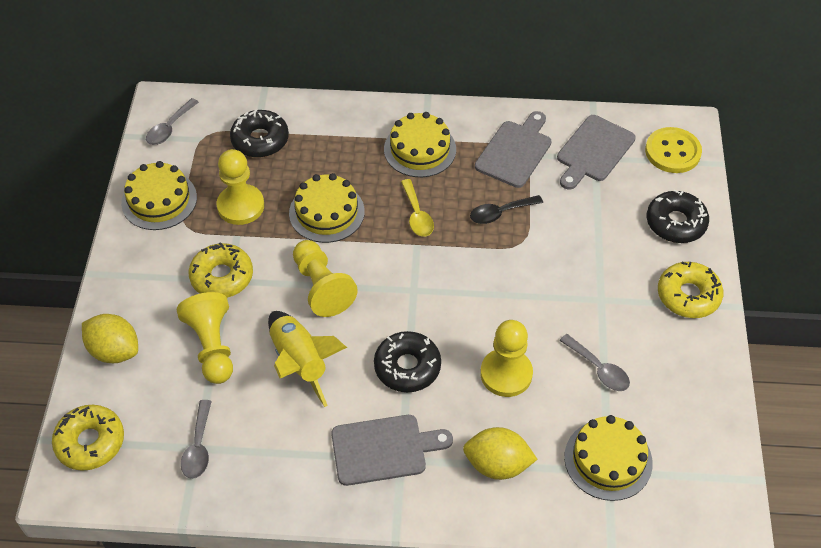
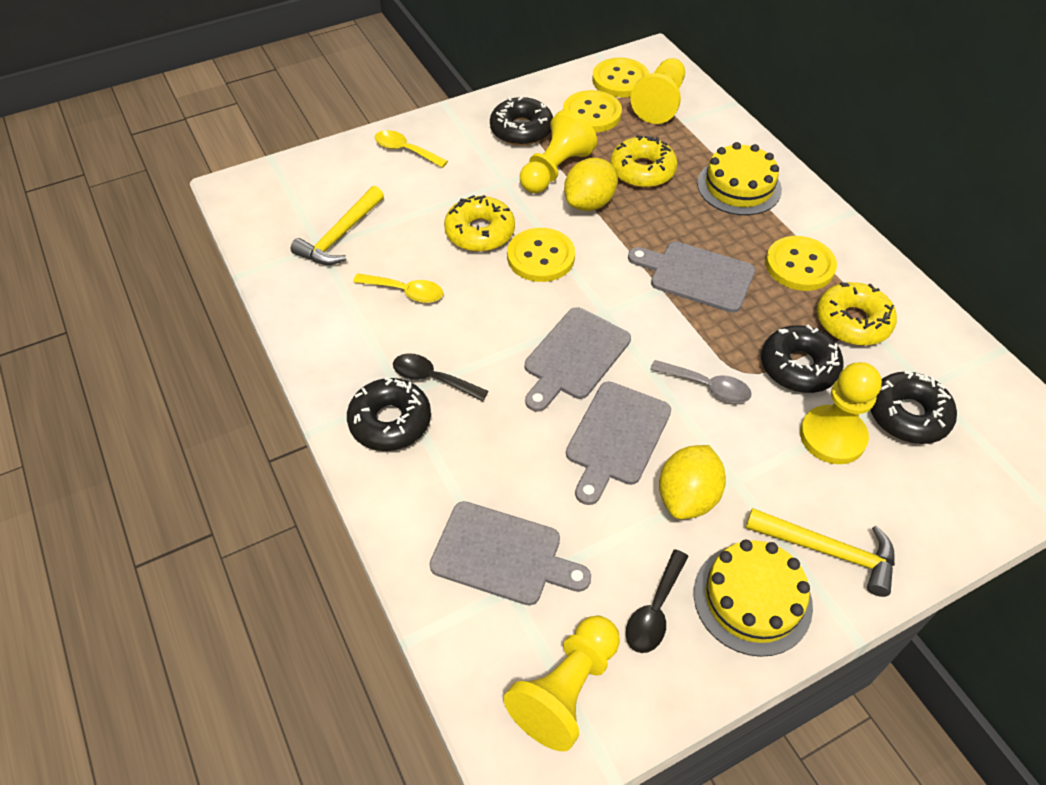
black donut: [230,110,289,157] [374,331,441,392] [647,190,709,243] = 3 -> [347,377,431,451] [490,96,553,146] [761,325,843,393] [871,371,957,444] = 4
black spoon: [470,195,543,224] = 1 -> [393,353,489,402] [626,549,689,653] = 2
grey cutting board: [331,415,453,486] [475,111,551,188] [557,115,636,190] = 3 -> [429,501,591,606] [525,307,631,412] [566,382,671,505] [628,242,755,313] = 4
grey spoon: [146,98,199,145] [181,400,212,479] [559,334,630,391] = 3 -> [650,360,752,403] = 1
yellow button: [645,127,702,173] = 1 -> [507,228,575,282] [563,90,622,133] [592,58,649,97] [765,236,837,291] = 4
yellow cake: [121,161,197,230] [289,173,365,243] [384,112,456,177] [564,415,653,501] = 4 -> [694,540,813,657] [697,142,782,215] = 2
yellow hammer: none = 0 -> [291,186,384,265] [746,508,895,597] = 2
yellow rocket: [268,311,347,407] = 1 -> none = 0
yellow spoon: [401,179,434,237] = 1 -> [353,273,443,303] [375,130,448,168] = 2

